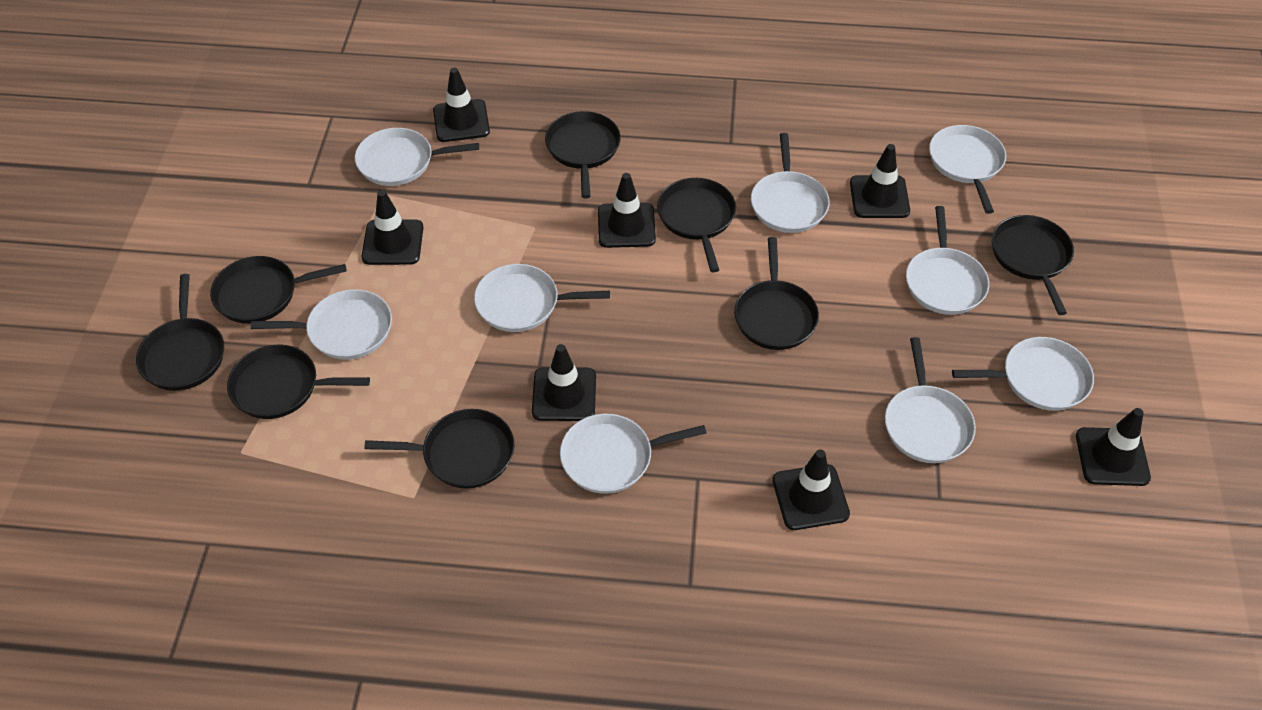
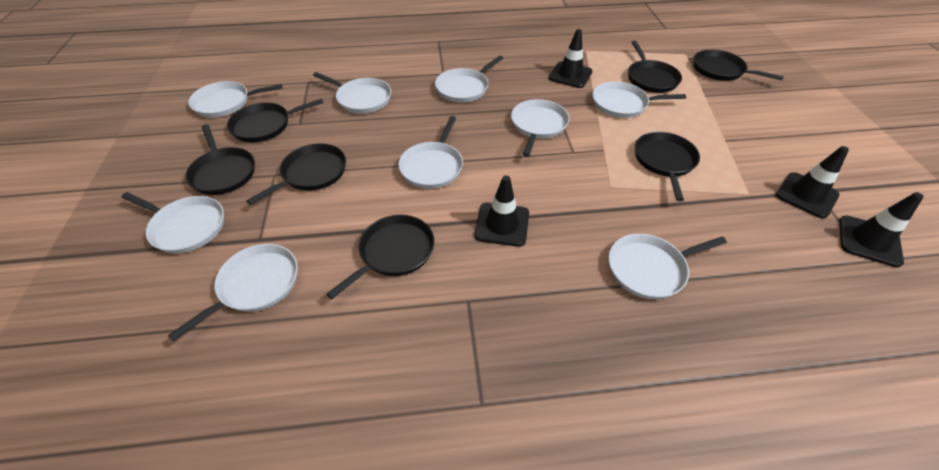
black pan: [136,274,224,391] [210,256,347,324] [227,345,370,419] [364,409,514,489] [545,111,621,198] [657,178,736,273] [734,237,819,350] [992,215,1074,315] = 8 -> [185,125,255,195] [227,99,324,142] [246,143,346,205] [326,215,434,299] [628,41,682,93] [635,132,700,201] [693,49,784,81] = 7
black traffic cone: [362,190,423,265] [433,68,490,142] [532,344,596,421] [598,173,656,248] [772,449,850,530] [850,144,910,218] [1076,408,1151,486] = 7 -> [475,175,529,247] [548,29,593,88] [776,146,849,219] [839,192,924,267] = 4

